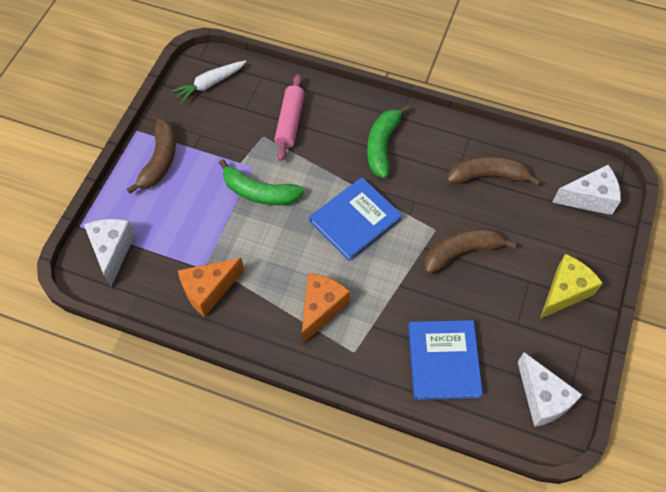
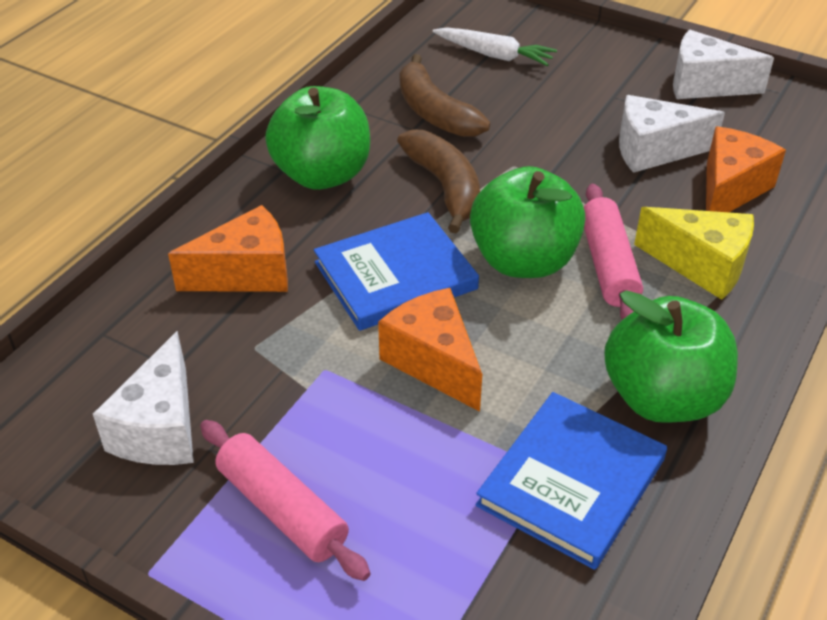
brown banana: [127,118,176,194] [424,228,516,274] [447,156,541,186] = 3 -> [397,129,480,233] [400,54,490,137] = 2
green apple: none = 0 -> [265,86,370,190] [470,166,585,278] [604,290,738,423] = 3
green banana: [219,159,304,205] [367,105,410,178] = 2 -> none = 0
orange cheese: [178,258,244,317] [302,273,350,344] = 2 -> [168,205,288,292] [378,288,482,412] [706,127,786,212] = 3
pink rolling pin: [274,74,305,161] = 1 -> [200,420,371,581] [584,184,643,320] = 2

